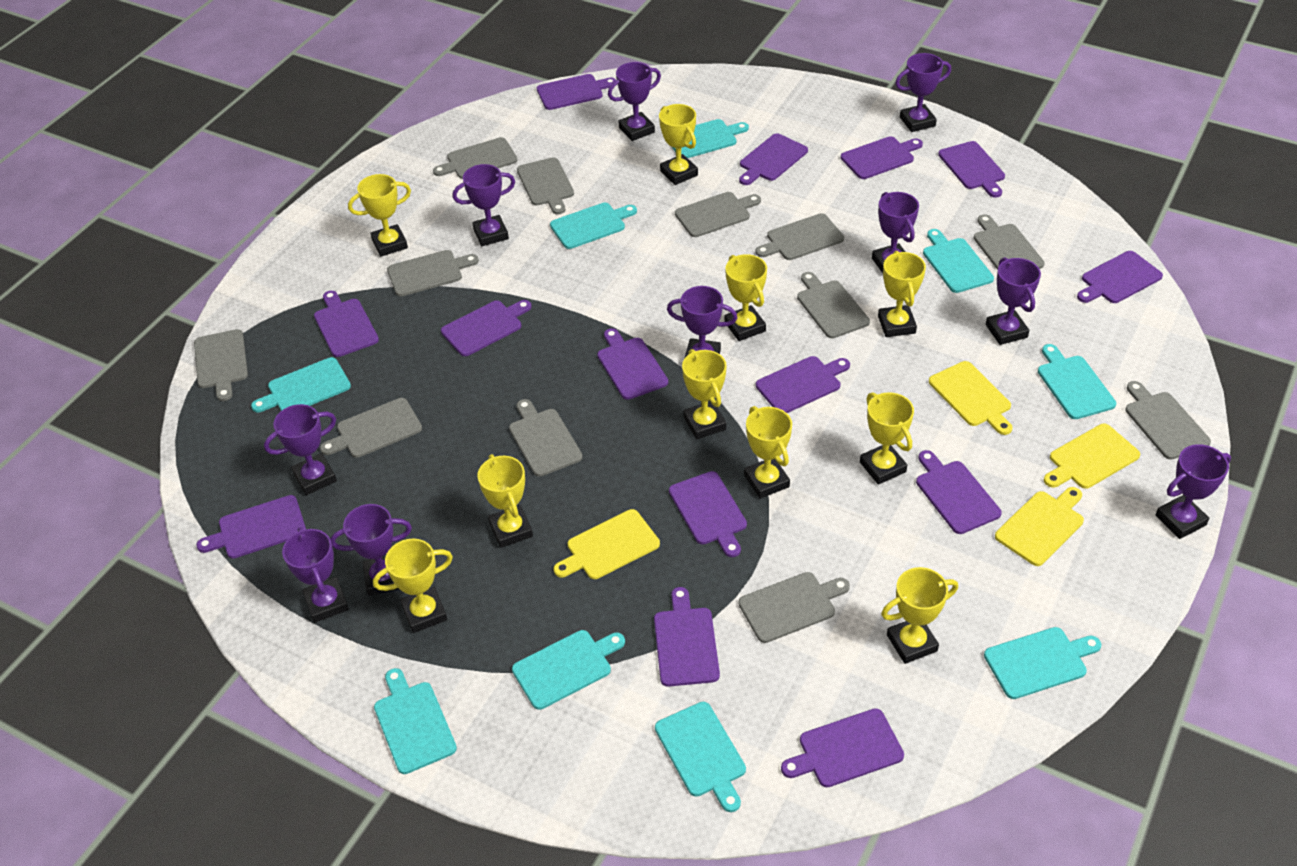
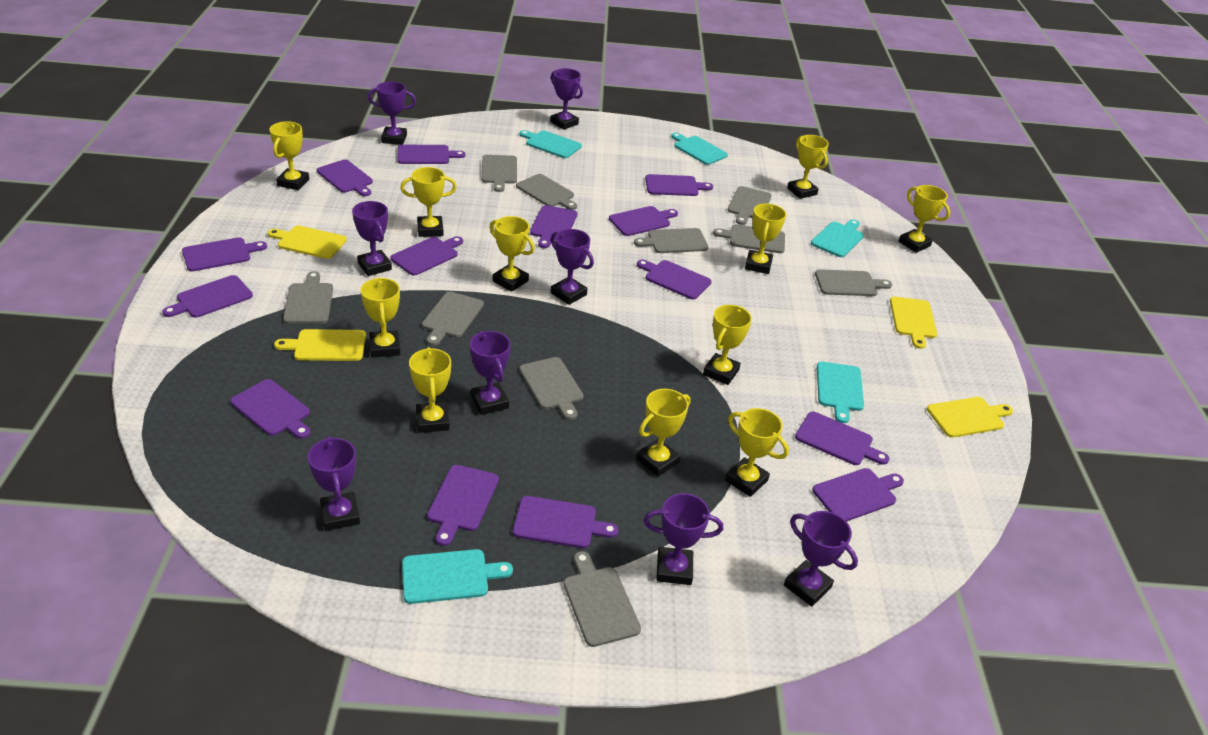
grey cutting board: [194,329,248,401] [320,398,422,458] [387,250,479,297] [433,137,518,179] [509,399,583,477] [517,157,574,214] [675,192,761,237] [739,572,850,643] [755,213,844,260] [797,272,870,338] [974,214,1045,270] [1125,381,1211,460] = 12 -> [283,271,333,324] [422,292,484,346] [482,155,517,192] [516,174,577,210] [519,357,584,420] [564,551,641,647] [634,228,708,253] [713,224,785,253] [728,186,771,225] [815,269,892,296] = 10
purple trophy: [264,404,337,495] [282,527,349,623] [330,504,412,596] [453,164,515,246] [608,62,661,141] [667,286,737,359] [872,192,919,273] [895,53,951,132] [986,257,1041,345] [1156,444,1231,539] = 10 -> [308,436,360,531] [352,201,392,276] [367,81,416,145] [470,331,511,415] [550,68,583,130] [551,229,594,305] [644,493,723,585] [784,511,858,607] = 8
turquoise cutting board: [251,357,351,413] [374,668,457,774] [512,630,625,710] [550,203,637,249] [655,702,746,812] [672,119,749,158] [923,229,994,293] [984,627,1101,699] [1038,344,1116,419] = 9 -> [402,549,513,604] [519,130,582,158] [671,133,728,165] [811,219,864,257] [817,361,864,423] = 5
yellow trophy: [348,174,411,257] [373,539,453,633] [478,454,533,548] [659,104,698,185] [682,349,727,439] [724,254,767,341] [744,406,792,499] [860,392,914,485] [878,251,926,337] [881,567,958,664] = 10 -> [269,121,309,190] [360,277,400,357] [400,167,457,237] [409,347,451,433] [489,216,534,292] [636,389,690,477] [703,305,752,385] [725,408,789,497] [745,203,786,274] [787,135,829,199] [899,185,950,253] = 11

